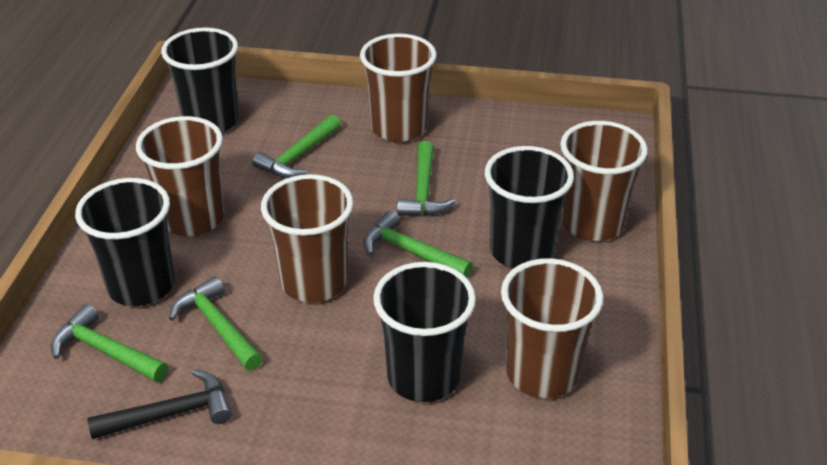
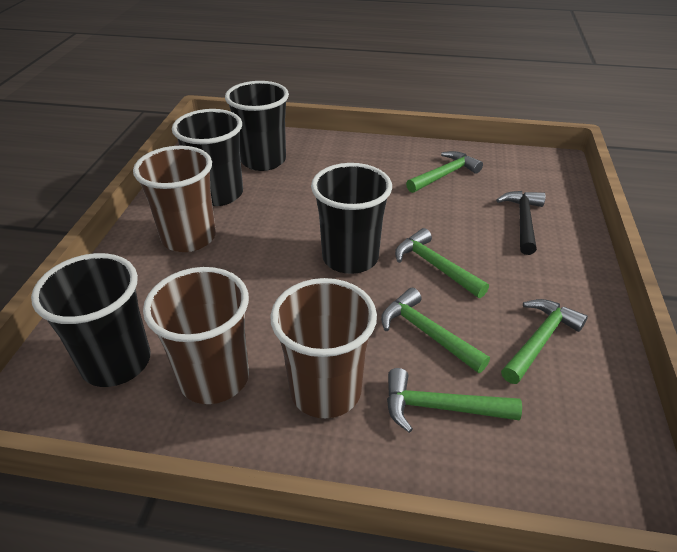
brown cup: [136,116,224,236] [261,174,353,302] [360,33,437,142] [501,258,603,398] [560,121,648,241] = 5 -> [133,146,216,252] [143,267,249,404] [270,278,377,419] = 3

